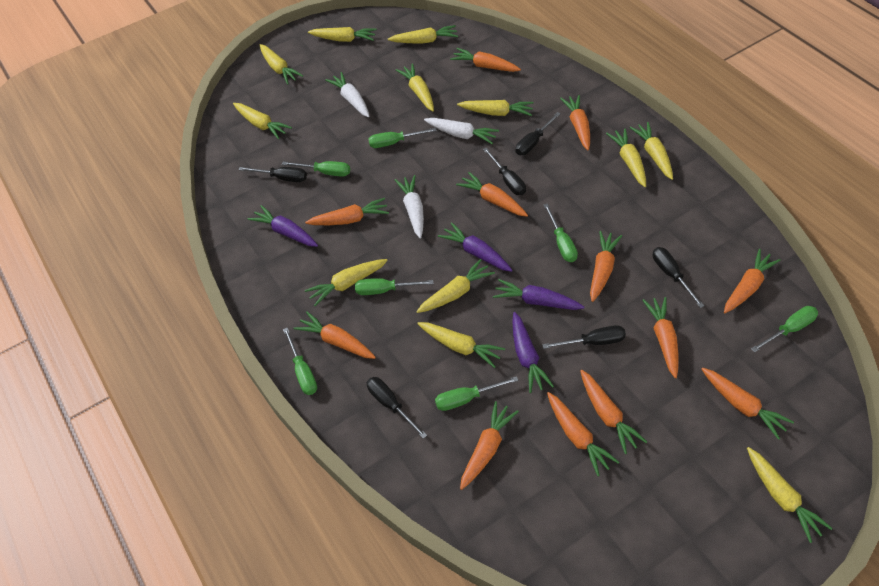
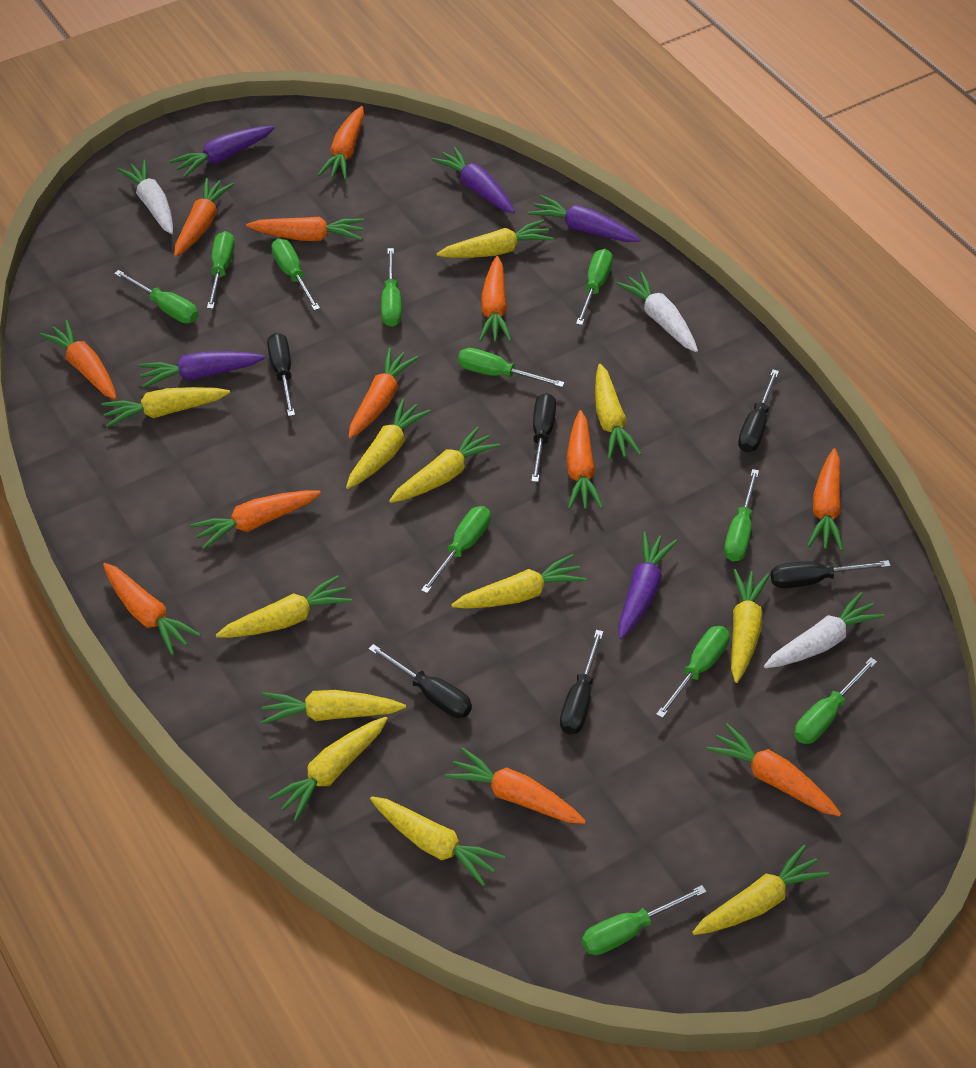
green screwdriver: [282,161,350,177] [283,328,317,395] [355,278,434,295] [368,128,437,148] [435,376,519,411] [544,204,578,262] [751,306,818,353] = 7 -> [114,270,198,323] [207,231,235,309] [271,239,320,311] [381,248,402,327] [421,506,490,593] [458,348,565,387] [576,249,613,325] [582,885,707,955] [656,626,729,718] [724,469,759,561] [794,658,877,744] = 11
purple carrot: [248,205,318,247] [438,222,512,272] [493,279,584,310] [512,312,554,393] = 4 -> [138,351,265,388] [169,126,274,178] [432,147,515,214] [528,195,641,242] [618,531,677,639] = 5

